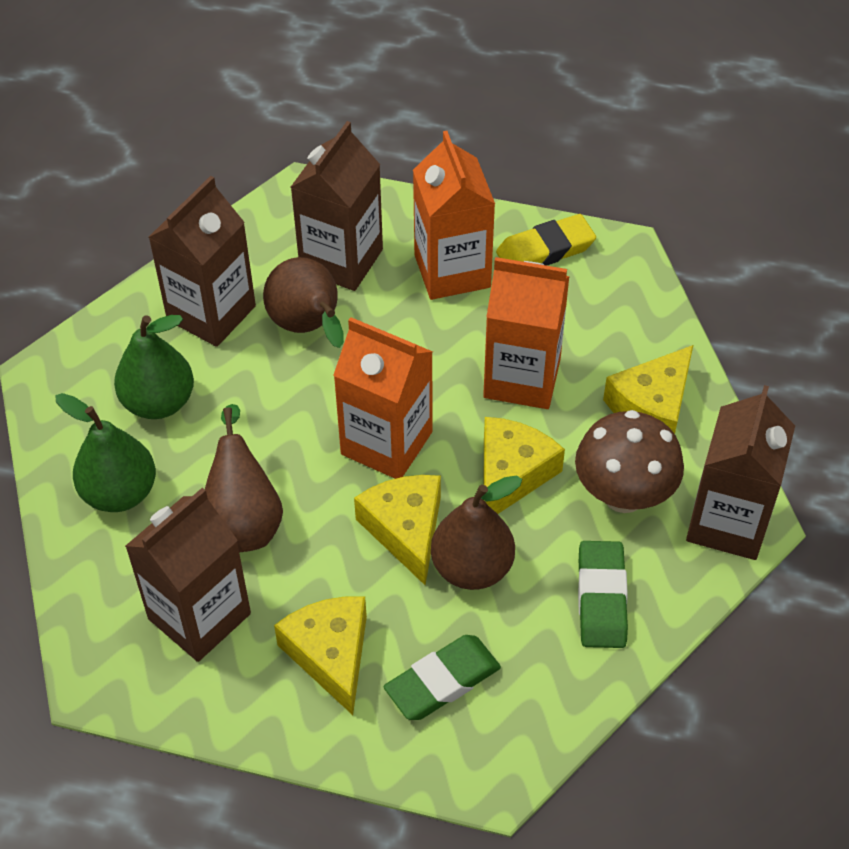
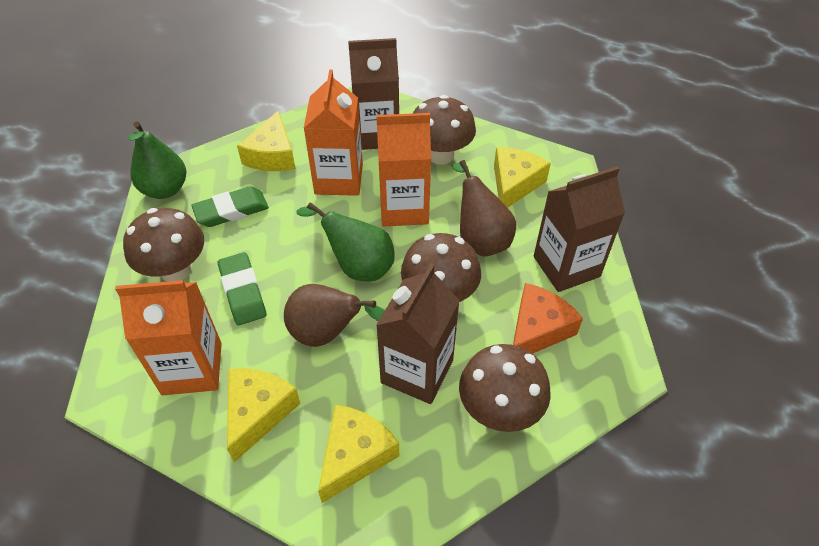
brown carton: [125,488,251,662] [149,176,256,347] [291,121,383,291] [686,385,795,560] = 4 -> [348,38,399,150] [376,264,460,404] [534,166,625,292] = 3
brown mushroom: [575,410,684,513] = 1 -> [123,208,204,282] [401,233,481,302] [413,95,476,165] [459,344,551,432] = 4
brown pear: [205,404,283,552] [263,257,344,348] [431,476,522,590] = 3 -> [284,284,385,347] [452,160,516,257] = 2
orange cheese: none = 0 -> [513,283,583,354] = 1
yellow eraser: [496,214,596,266] = 1 -> none = 0

